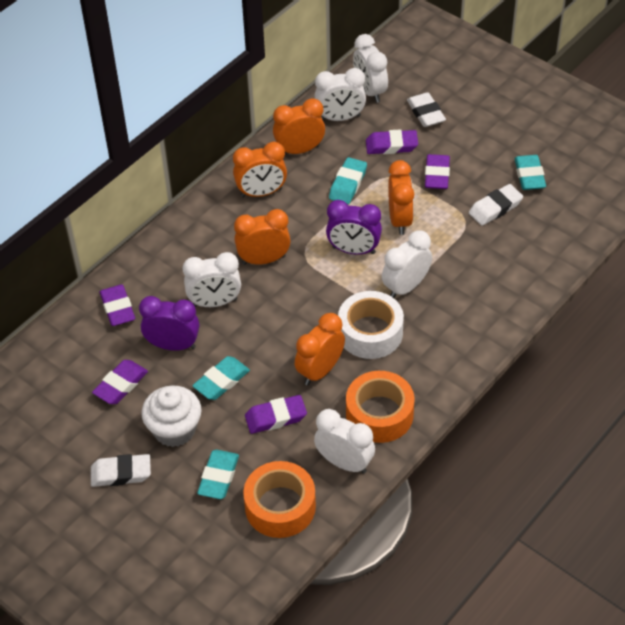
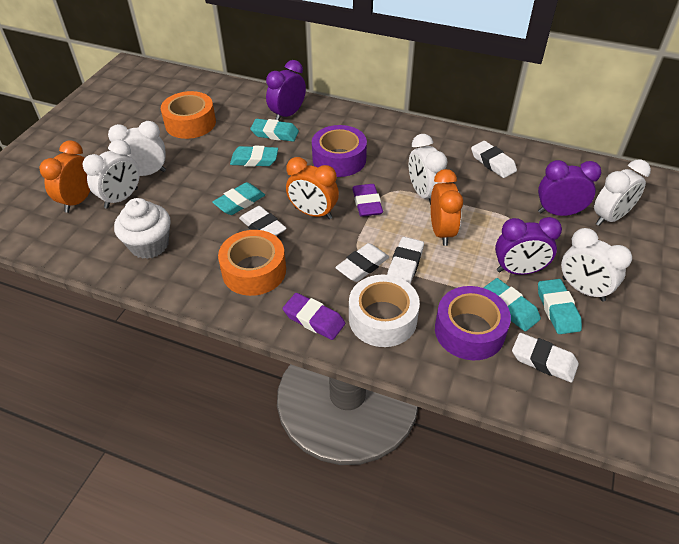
orange clock: [233,141,287,198] [234,209,291,265] [273,98,325,154] [295,313,345,385] [388,160,414,235] = 5 -> [39,141,91,213] [286,157,339,219] [431,169,463,246] = 3
purple clock: [139,296,199,351] [326,200,382,255] = 2 -> [266,60,306,120] [495,217,562,275] [538,160,602,216] = 3
purple eraser: [92,360,148,404] [100,284,135,326] [245,395,307,434] [366,129,418,154] [425,154,450,189] = 5 -> [283,293,345,340] [352,184,383,217] = 2
purple tape: none = 0 -> [312,125,367,177] [435,286,511,360] = 2
turquoise eraser: [192,356,250,400] [197,450,239,499] [329,157,367,204] [514,155,546,190] = 4 -> [212,182,265,215] [230,146,278,167] [250,119,299,142] [483,278,541,331] [538,279,582,334] = 5
white eraser: [91,454,151,487] [407,92,446,127] [469,184,523,226] = 3 -> [239,206,287,236] [335,243,389,282] [387,237,424,284] [471,141,517,178] [512,333,579,383] = 5

